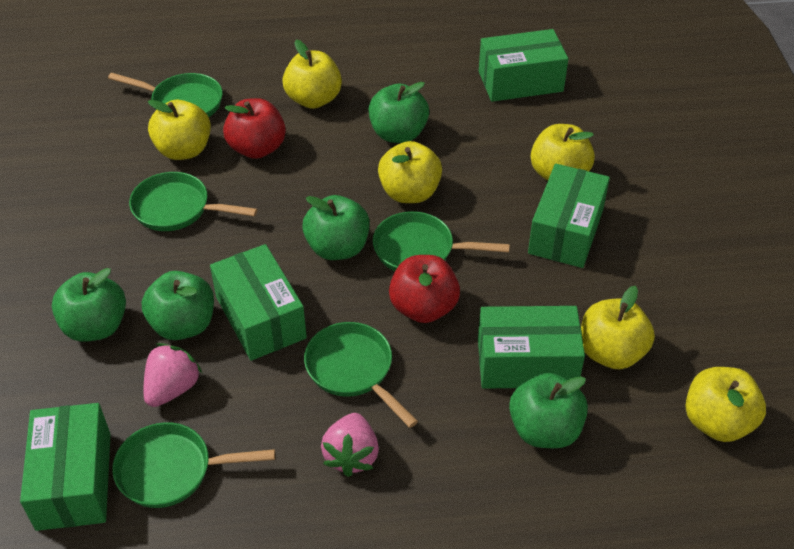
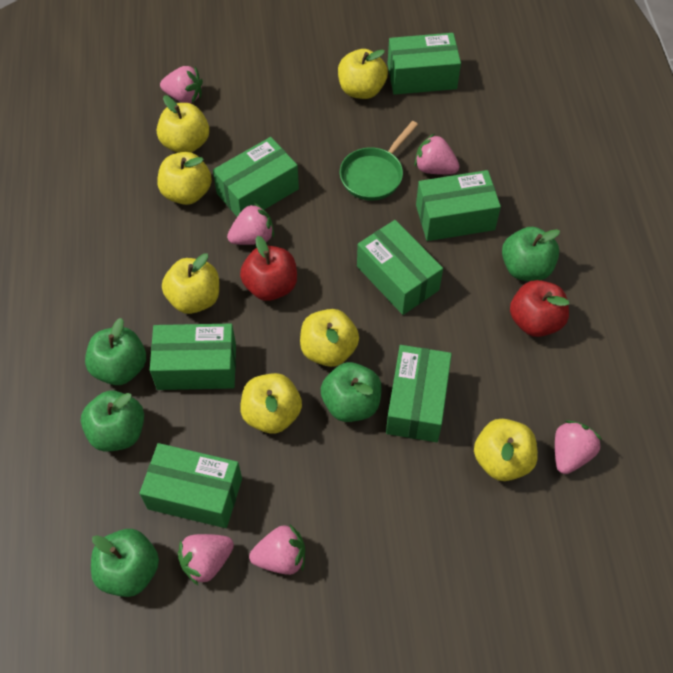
green box: [20,403,111,531] [210,244,307,361] [478,306,585,389] [479,29,568,102] [528,164,610,268] = 5 -> [139,443,242,528] [150,324,236,390] [213,137,299,217] [357,220,443,315] [386,345,452,442] [388,33,461,95] [416,170,501,241] = 7
green pan: [108,73,223,117] [112,422,275,508] [129,172,257,231] [304,322,418,428] [373,211,510,271] = 5 -> [340,121,418,201] = 1
pink strawberry: [144,343,202,407] [321,413,379,477] = 2 -> [160,66,203,104] [178,534,234,586] [227,203,274,245] [249,525,305,575] [415,134,460,174] [555,420,602,474] = 6
yellow apple: [148,100,211,160] [282,40,342,109] [378,141,442,203] [531,124,595,181] [581,286,655,369] [686,367,766,442] = 6 -> [157,95,209,153] [157,152,212,205] [162,253,219,314] [240,373,302,434] [300,309,359,367] [338,49,388,99] [474,419,538,481] = 7

